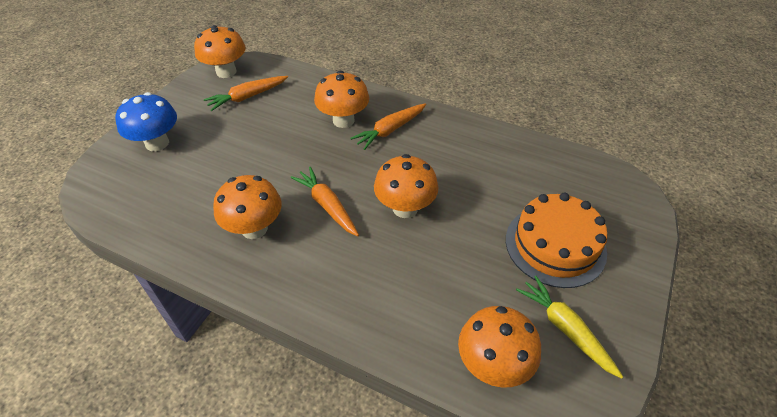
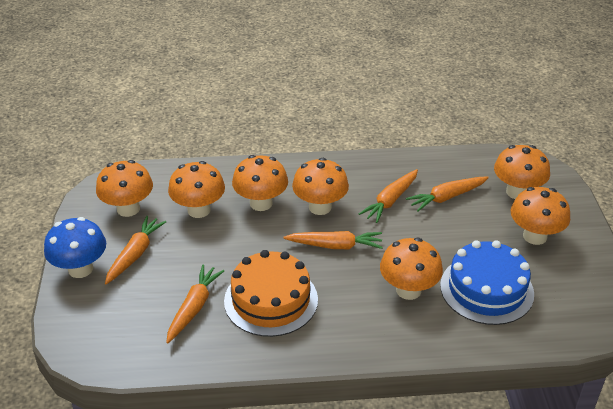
blue cake: none = 0 -> [440,240,534,325] = 1
orange carrot: [204,76,288,111] [290,167,359,236] [350,103,426,150] = 3 -> [105,216,166,284] [166,265,224,343] [284,231,383,249] [359,169,418,223] [406,176,489,212] = 5
orange mushroom: [194,25,246,78] [213,175,282,239] [314,71,369,128] [374,154,438,218] [458,306,541,387] = 5 -> [96,160,153,217] [168,161,225,218] [232,155,288,211] [292,158,349,215] [380,238,443,300] [494,145,550,199] [511,187,570,245] = 7
yellow carrot: [516,276,623,379] = 1 -> none = 0

